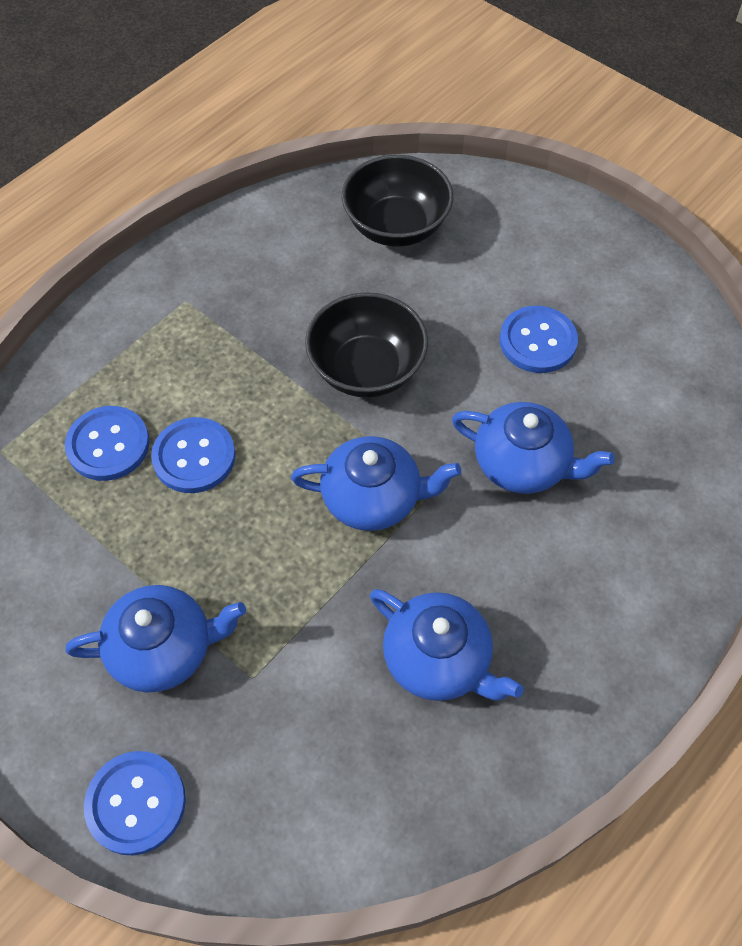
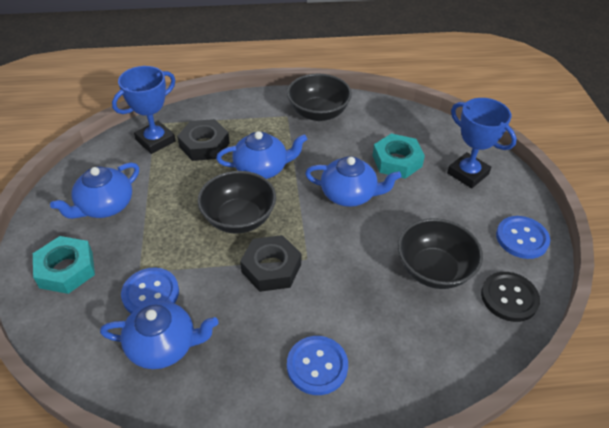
black bowl: [305,292,428,398] [341,155,453,247] = 2 -> [198,171,276,234] [287,74,352,121] [398,218,483,289] = 3
black button: none = 0 -> [481,272,540,322] = 1
black nut: none = 0 -> [177,119,230,161] [240,235,301,292] = 2
blue button: [65,406,150,481] [84,751,186,856] [151,417,236,493] [499,306,578,373] = 4 -> [121,267,179,313] [287,336,348,395] [496,216,550,259] = 3
blue trophy: none = 0 -> [112,66,176,154] [447,98,517,188] = 2
turquoise nut: none = 0 -> [33,236,95,294] [372,133,425,179] = 2

